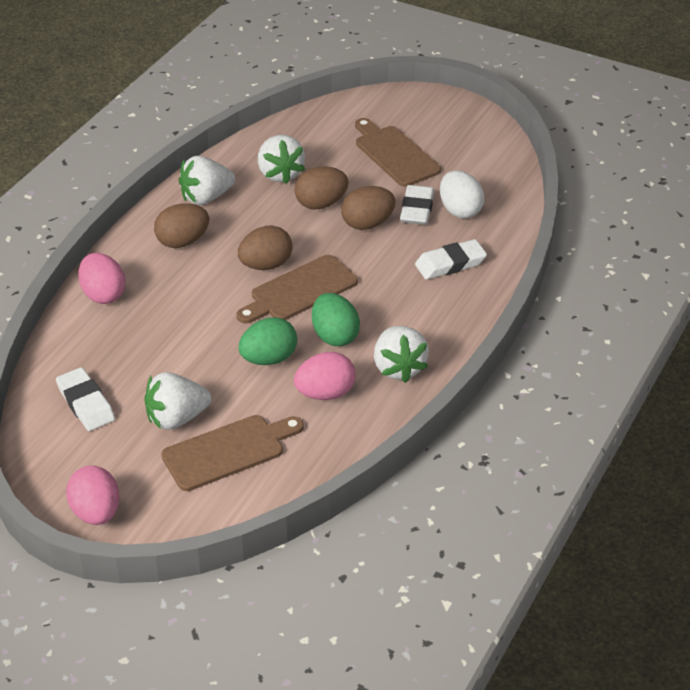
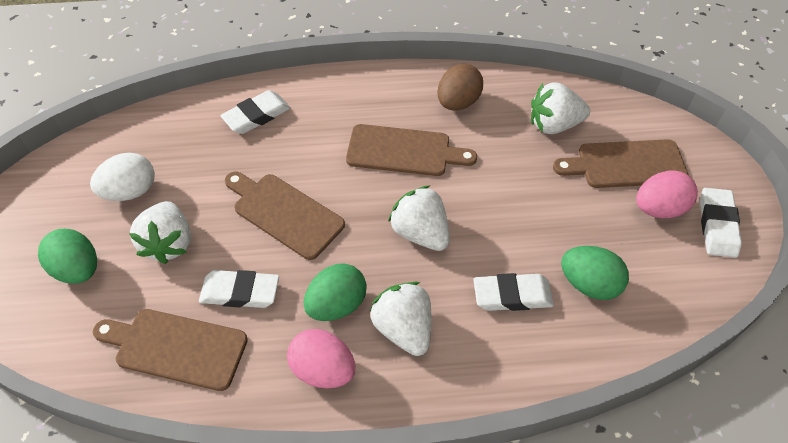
brown cutting board: [161,415,304,491] [237,255,358,323] [355,118,441,187] = 3 -> [93,309,248,391] [225,172,345,260] [346,124,477,176] [553,139,689,188] = 4
brown egg: [154,203,210,248] [238,225,293,270] [295,166,349,210] [341,186,396,230] = 4 -> [438,64,483,111] = 1
green egg: [239,317,297,365] [312,293,360,346] = 2 -> [38,229,97,284] [304,263,367,321] [561,246,629,300] = 3
pink egg: [66,465,119,525] [78,253,126,304] [294,352,356,400] = 3 -> [287,329,355,388] [636,171,698,218] = 2
white eraser: [56,367,115,431] [400,185,434,225] [415,239,487,279] = 3 -> [199,270,279,308] [220,90,291,134] [473,273,554,311] [700,188,742,258] = 4

